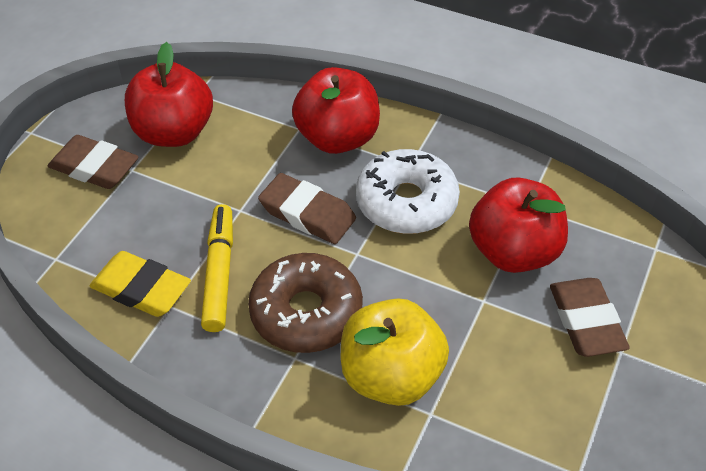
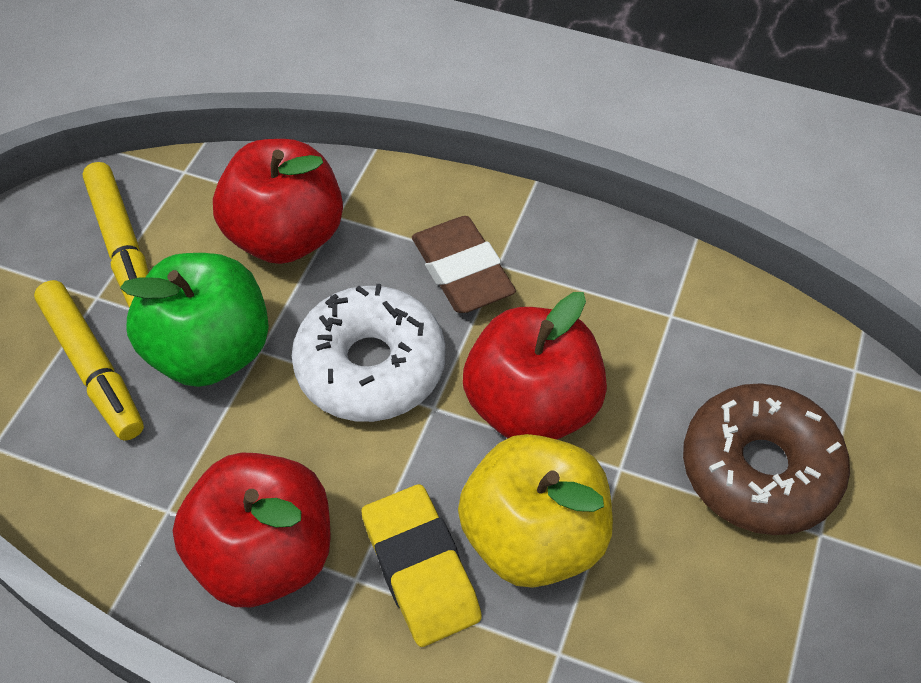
brown eraser: [48,135,139,189] [258,173,356,244] [550,278,630,357] = 3 -> [412,216,516,313] = 1
green apple: none = 0 -> [120,253,269,387] = 1
yellow marker: [201,204,233,332] = 1 -> [34,280,144,441] [83,162,149,308] = 2

